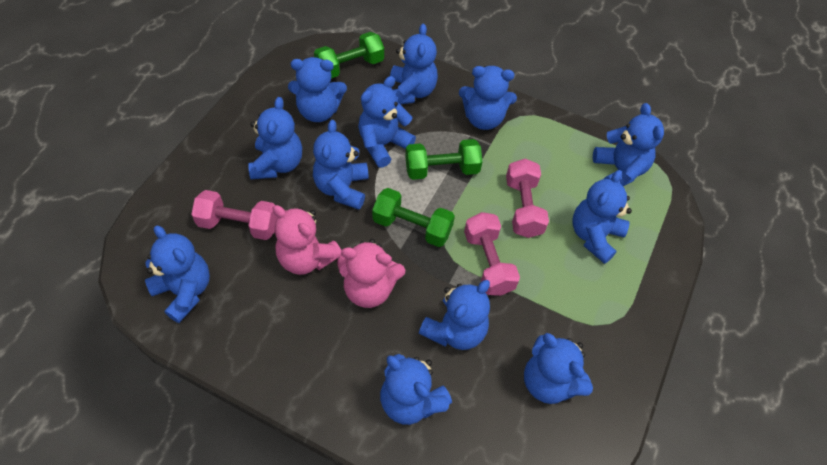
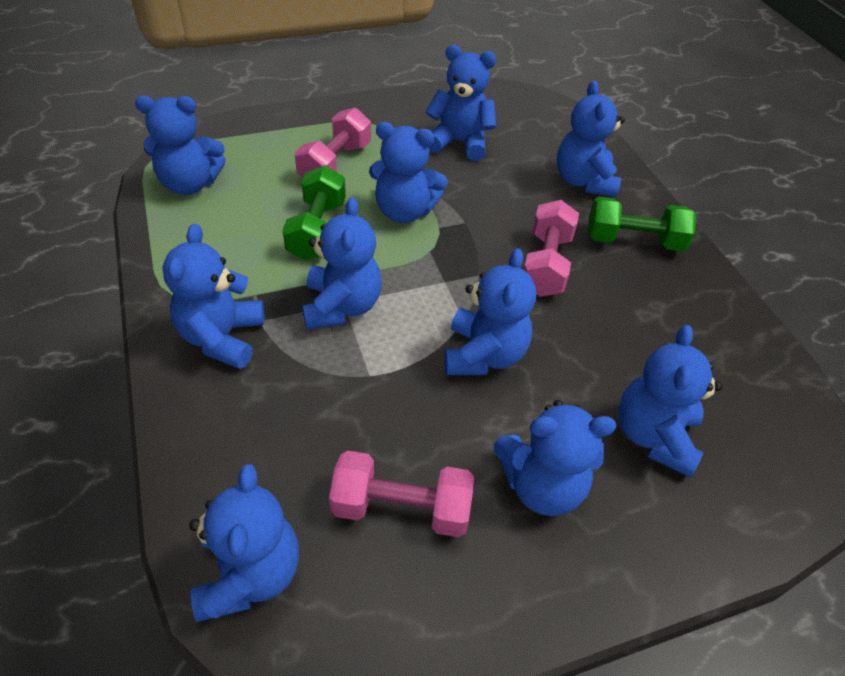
blue teddy bear: [145,225,210,323] [248,97,302,179] [288,57,347,122] [313,120,369,210] [358,76,416,168] [380,354,452,425] [390,24,438,104] [419,280,490,350] [459,66,517,130] [524,333,593,404] [572,170,632,264] [593,103,664,186] = 12 -> [135,96,226,195] [163,224,265,369] [189,464,299,622] [302,197,382,330] [369,122,448,223] [425,45,496,161] [444,248,536,375] [494,400,617,516] [557,81,625,197] [618,325,723,477] = 10
green dumbbell: [314,32,384,78] [372,188,455,247] [405,139,482,180] = 3 -> [282,165,346,261] [588,197,696,251] = 2
pink teddy bear: [273,205,342,275] [337,239,405,308] = 2 -> none = 0

